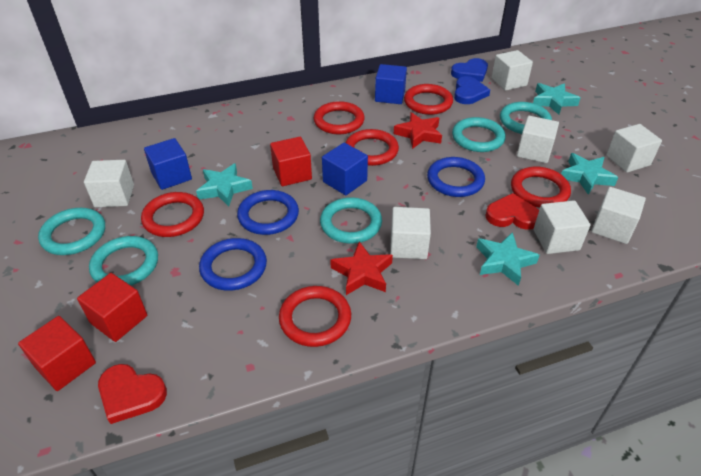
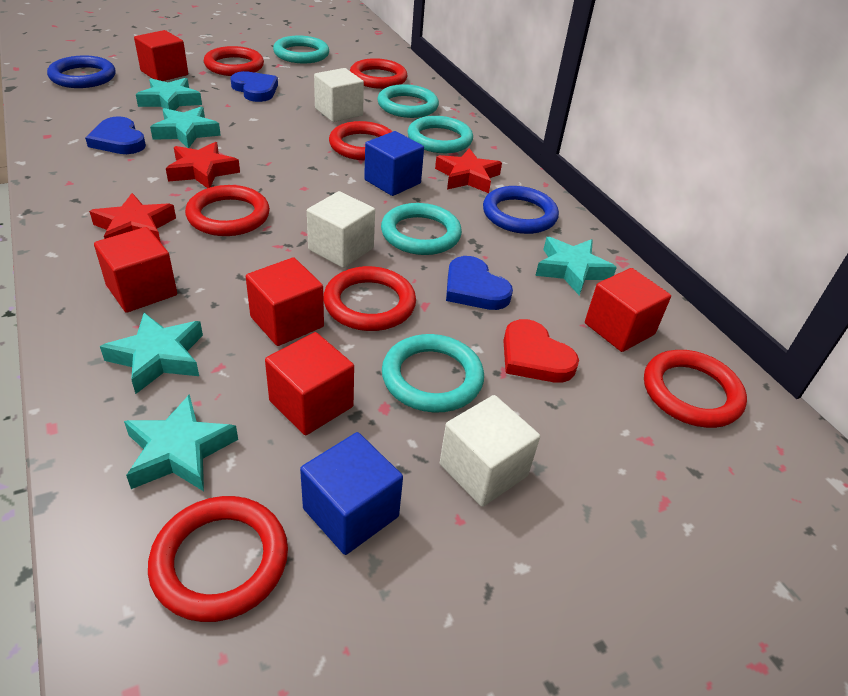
blue cube: [144,138,192,190] [322,143,368,195] [375,64,407,104] = 3 -> [300,432,403,555] [364,131,424,196] = 2
blue heart: [451,58,488,82] [454,76,490,104] = 2 -> [85,116,146,154] [230,71,278,102] [446,256,513,310] = 3
blue ring: [199,238,267,291] [237,190,299,235] [427,157,485,197] = 3 -> [47,55,116,88] [483,186,559,234] = 2
red cube: [18,316,96,391] [77,273,147,342] [270,137,312,186] = 3 -> [94,227,177,313] [134,30,188,81] [246,257,324,346] [265,332,354,435] [585,268,671,352] = 5
red heart: [98,364,167,424] [485,193,539,230] = 2 -> [503,319,579,383] = 1
red ring: [141,192,204,237] [279,286,351,347] [314,101,365,134] [345,129,399,166] [404,84,453,115] [511,167,571,208] = 6 -> [148,496,288,622] [185,185,270,236] [204,46,264,76] [323,266,416,331] [329,121,392,160] [350,58,408,89] [644,350,747,428] = 7
red star: [330,241,393,295] [394,112,442,149] = 2 -> [89,193,176,243] [166,142,240,188] [435,148,502,193] = 3
turquoise star: [196,163,253,207] [476,232,540,286] [533,83,580,115] [561,153,618,195] = 4 -> [100,313,203,394] [124,394,238,491] [136,78,202,110] [150,107,221,148] [535,237,617,295] = 5
white cube: [84,160,134,207] [390,207,431,259] [491,50,533,91] [517,116,559,163] [534,200,590,254] [591,187,646,244] [606,124,662,173] = 7 -> [307,191,375,268] [314,68,364,122] [440,395,540,507] = 3

